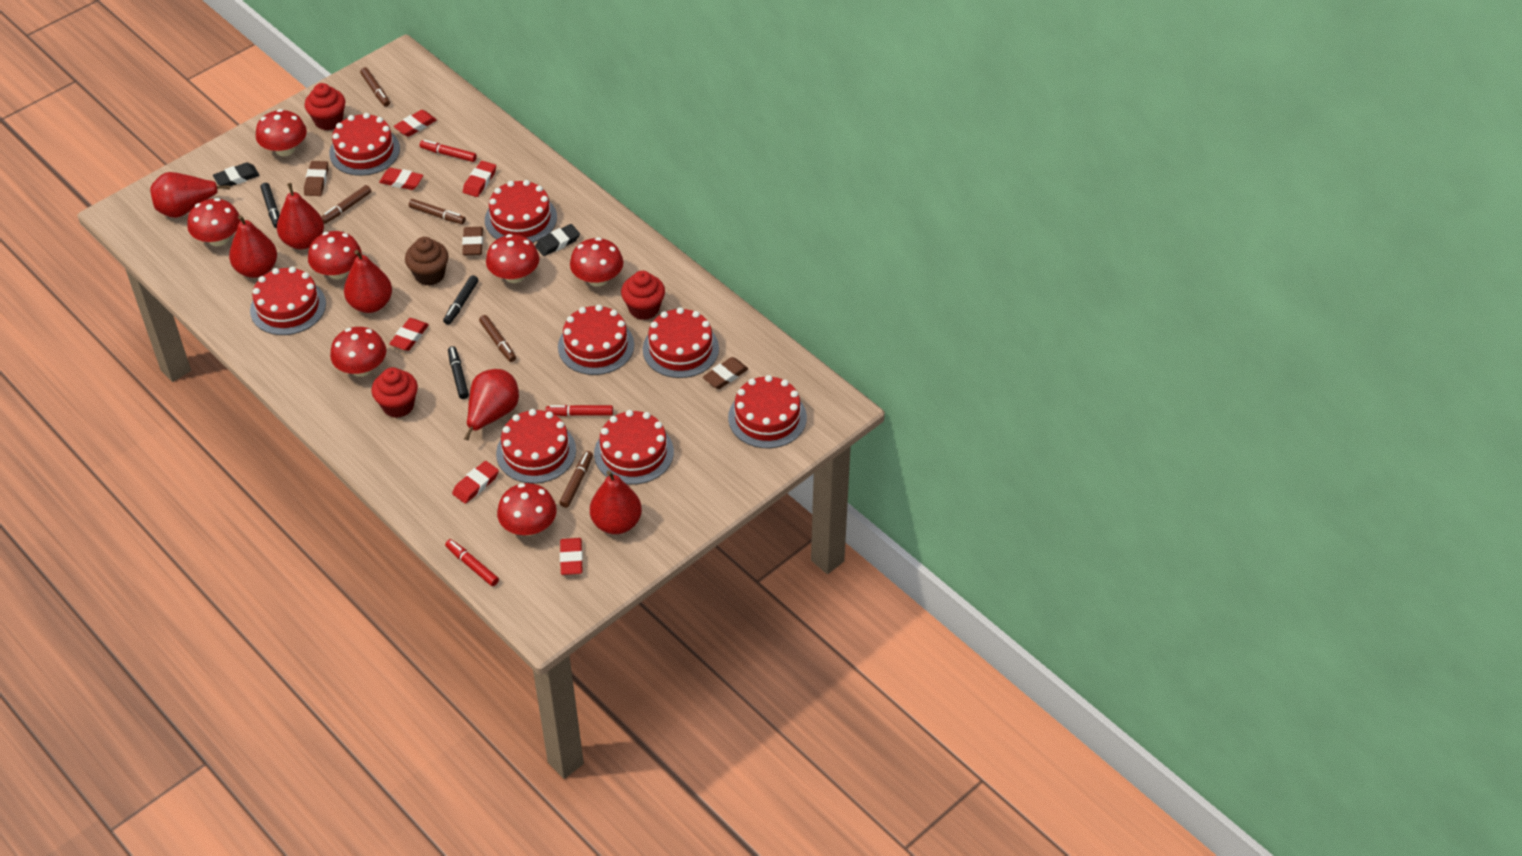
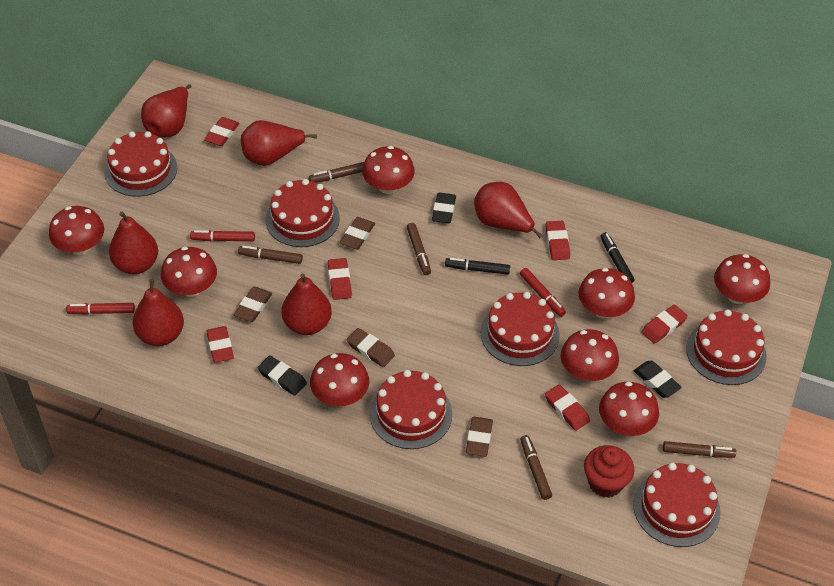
black eraser: [213,162,260,186] [535,224,580,256] = 2 -> [258,355,307,396] [432,192,456,223] [634,361,682,398] = 3
black marker: [260,183,280,228] [443,275,479,325] [448,346,469,399] = 3 -> [445,258,510,275] [601,232,635,283] = 2
brown cupcake: [405,237,449,286] = 1 -> none = 0
brown eraser: [304,161,328,196] [462,227,483,255] [703,357,748,389] = 3 -> [234,287,272,322] [340,217,375,250] [347,328,395,367] [466,417,493,457] = 4
red cake: [250,267,326,335] [329,113,400,176] [485,180,557,243] [496,409,576,484] [558,305,634,375] [594,410,674,484] [643,307,719,378] [728,375,807,448] = 8 -> [104,131,177,197] [266,179,340,247] [370,370,452,449] [481,292,560,366] [633,462,721,547] [686,309,767,385] = 6
red cupcake: [305,83,345,130] [372,367,418,418] [621,271,665,320] = 3 -> [584,445,634,498] = 1
red mushroom: [187,198,241,247] [256,109,307,156] [308,231,362,279] [330,327,386,377] [486,234,539,283] [497,483,557,536] [570,237,623,287] = 7 -> [49,206,104,255] [161,247,217,297] [310,353,369,406] [362,146,415,194] [560,329,619,381] [578,268,635,318] [599,382,659,436] [714,254,770,304] = 8

